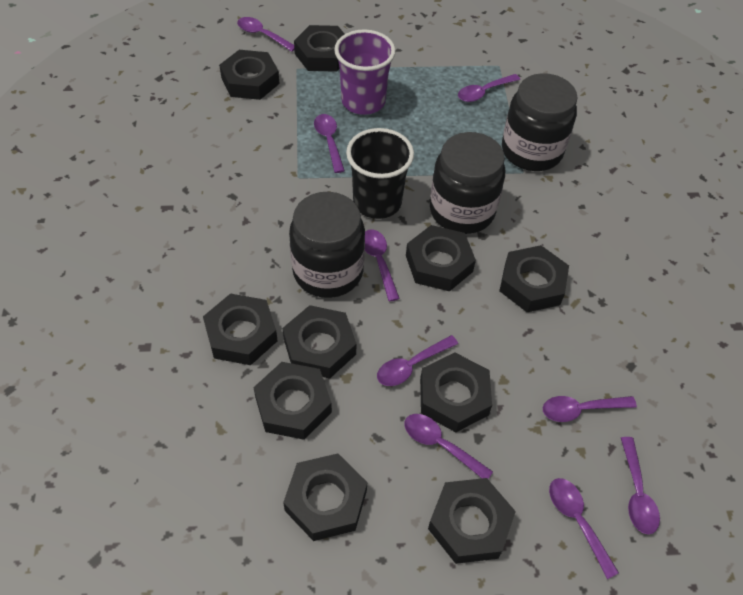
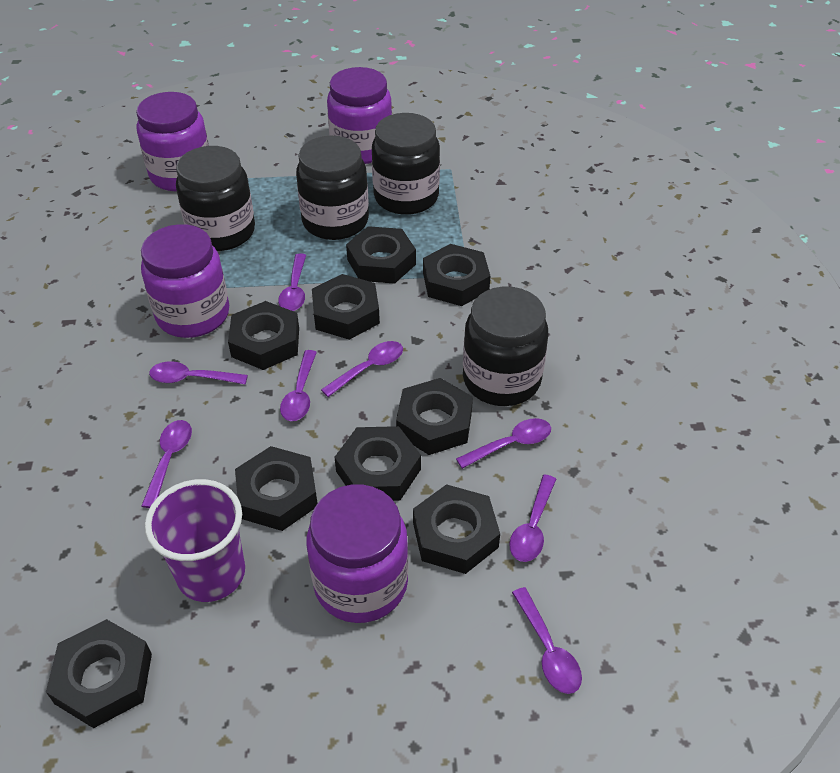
black cup: [346,128,414,219] = 1 -> none = 0
black jar: [289,192,365,298] [430,132,505,234] [502,73,578,171] = 3 -> [176,146,255,251] [296,136,369,240] [372,113,440,215] [463,286,548,406] = 4
black nut: [203,293,278,365] [219,50,280,100] [253,362,332,440] [283,305,356,379] [283,453,367,541] [294,25,345,72] [406,225,476,291] [420,353,492,432] [428,478,516,564] [499,245,569,312] = 10 -> [46,619,152,728] [228,301,299,370] [235,446,318,531] [312,274,380,340] [334,426,421,501] [346,226,416,284] [396,378,473,455] [413,484,500,574] [423,244,490,306] = 9
purple jar: none = 0 -> [136,92,209,191] [141,224,229,338] [306,484,409,623] [327,67,392,164] = 4
purple spoon: [237,17,294,52] [314,114,345,173] [365,230,400,302] [377,335,458,386] [405,414,493,479] [458,74,520,102] [543,396,637,422] [549,478,619,579] [621,437,660,535] = 9 -> [141,420,192,508] [149,361,248,385] [278,253,306,311] [280,350,317,421] [321,341,403,397] [456,418,551,469] [509,475,556,562] [512,587,582,694] = 8

